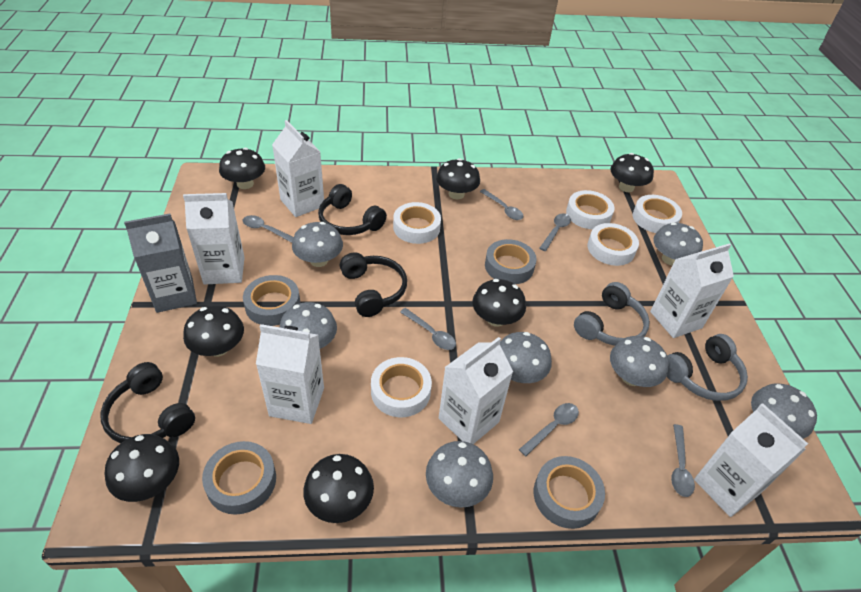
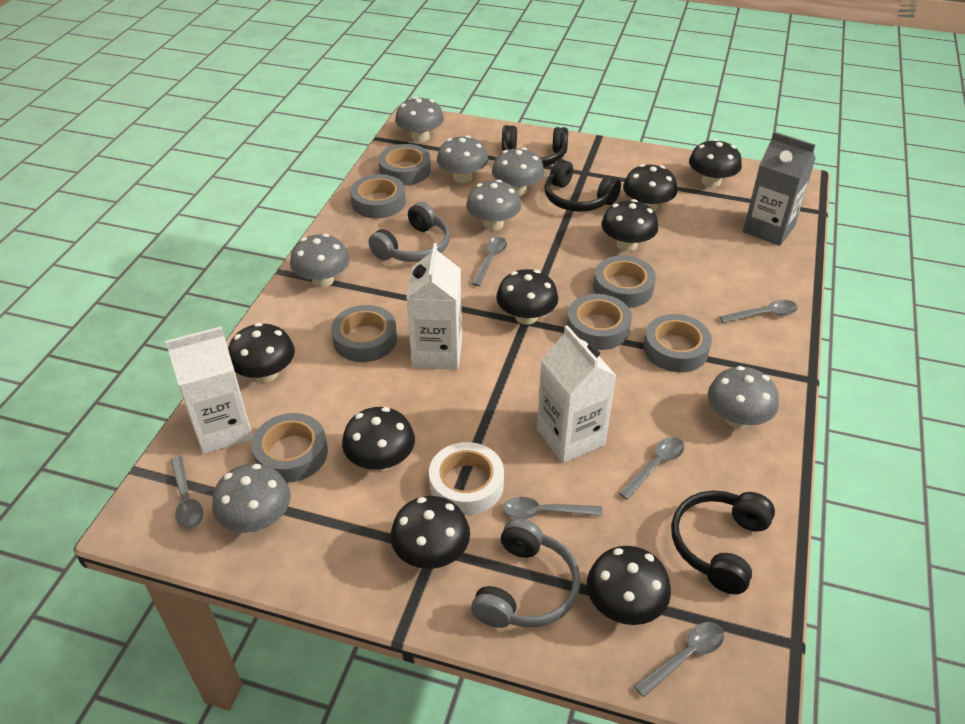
black mushroom: [104,434,179,502] [183,306,244,357] [219,148,265,189] [303,454,374,523] [436,158,480,199] [472,279,526,327] [610,153,654,192] = 7 -> [228,323,295,382] [342,407,415,471] [390,496,470,569] [496,269,558,325] [587,546,671,625] [601,199,658,251] [623,164,677,212] [689,139,742,188] = 8
grey tape: [202,441,276,515] [243,275,300,326] [485,239,536,284] [533,456,605,529] = 4 -> [251,413,328,483] [331,305,397,362] [350,174,406,218] [378,144,431,185] [567,294,632,350] [594,256,656,308] [644,314,712,372] = 7
white carton: [183,193,245,285] [256,324,324,424] [272,120,324,217] [439,337,513,444] [650,243,734,338] [694,403,808,517] = 6 -> [165,326,253,454] [406,243,462,370] [537,325,616,463] = 3
white tape: [371,357,432,417] [393,202,441,244] [566,190,614,229] [587,223,639,266] [633,195,682,233] = 5 -> [429,442,504,515] = 1

